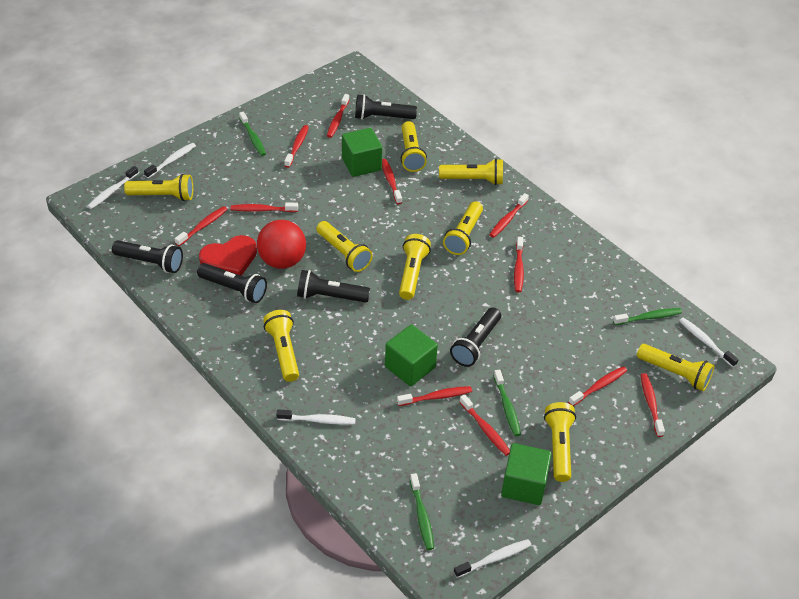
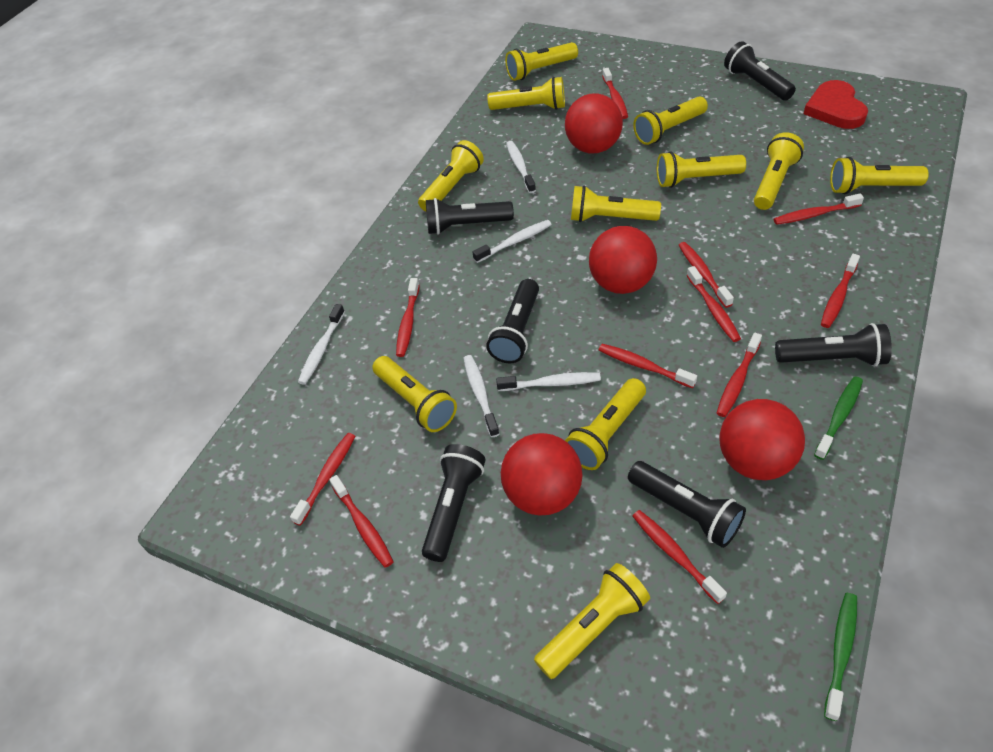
black flashlight: [112,240,183,273] [197,263,267,303] [297,270,370,302] [355,94,417,120] [450,308,501,367] = 5 -> [422,444,486,562] [426,198,514,235] [486,279,539,363] [628,461,746,548] [724,41,796,101] [775,323,892,367] = 6
green cube: [342,128,382,177] [385,324,438,387] [501,443,552,505] = 3 -> none = 0
green toothbrush: [239,112,266,156] [410,473,434,550] [493,369,521,436] [613,308,682,325] = 4 -> [814,376,863,460] [824,593,857,721] = 2
red ball: [257,220,306,269] = 1 -> [501,433,583,516] [565,93,623,153] [589,226,657,294] [719,399,805,480] = 4
yellow flashlight: [124,174,193,201] [263,310,299,382] [316,221,373,272] [399,234,431,300] [401,121,427,172] [439,159,503,185] [443,201,483,255] [544,402,576,482] [637,344,714,391] = 9 -> [372,356,457,432] [418,140,484,211] [487,77,565,110] [505,42,578,81] [534,563,650,679] [565,378,646,470] [571,185,661,222] [633,96,708,145] [657,151,746,188] [754,132,804,210] [830,157,929,194] = 11

